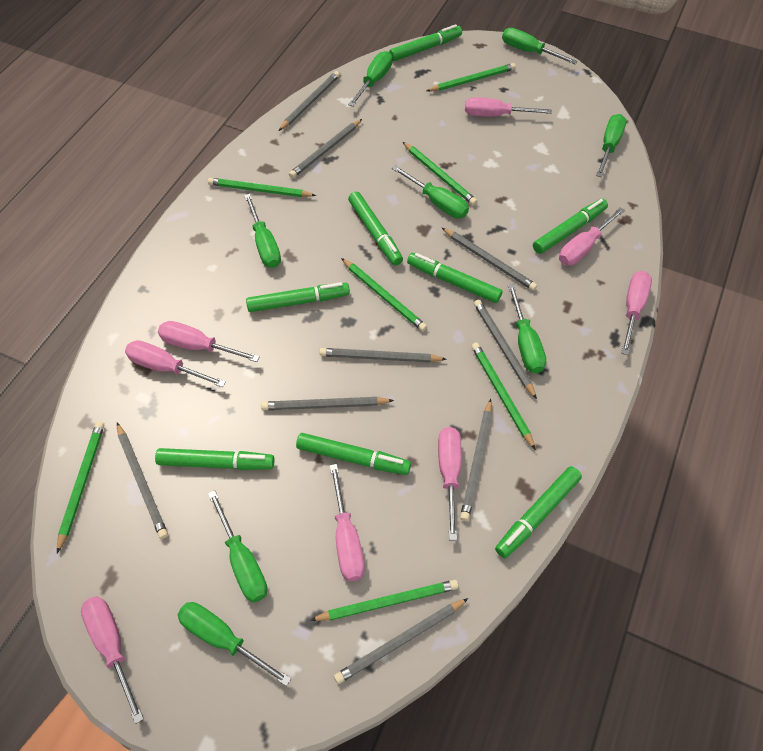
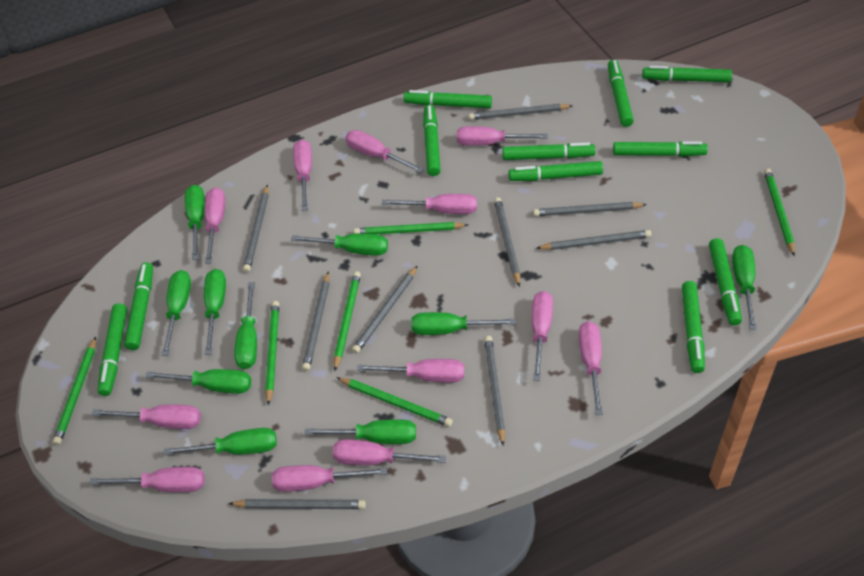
green marker: [155,448,274,470] [246,282,350,312] [296,433,411,475] [348,192,403,265] [389,24,462,61] [407,253,502,303] [495,466,582,558] [533,199,608,254] = 8 -> [98,303,127,396] [124,263,153,350] [404,90,492,109] [423,105,441,176] [502,143,596,160] [509,161,603,181] [608,60,634,127] [613,141,708,157] [642,66,732,82] [682,281,705,373] [709,238,742,326] = 11
green pencil: [57,421,104,553] [208,178,316,197] [310,580,459,621] [341,258,427,331] [403,142,477,205] [427,63,516,91] [471,342,536,450] = 7 -> [53,337,96,445] [265,301,279,406] [334,271,361,371] [336,377,453,427] [354,222,468,235] [764,168,795,257] = 6
green screwdriver: [177,602,291,686] [208,490,267,603] [244,194,281,268] [348,51,392,107] [392,165,469,218] [502,28,578,64] [508,284,546,373] [596,114,627,177] = 8 -> [145,369,251,394] [161,270,191,356] [164,428,277,455] [185,185,205,260] [204,269,226,355] [234,282,257,369] [291,234,388,256] [305,419,416,444] [411,312,516,335] [732,245,757,330] = 10
pink screwdriver: [81,596,144,724] [125,340,226,387] [158,321,260,362] [330,464,365,581] [438,427,462,541] [465,97,552,117] [559,207,625,266] [621,271,652,355] = 8 -> [89,467,205,492] [92,405,201,429] [205,187,226,264] [272,465,387,492] [293,139,312,211] [332,439,446,465] [345,130,424,173] [357,359,464,383] [382,194,477,214] [457,126,548,146] [532,291,553,381] [579,321,603,415] = 12

